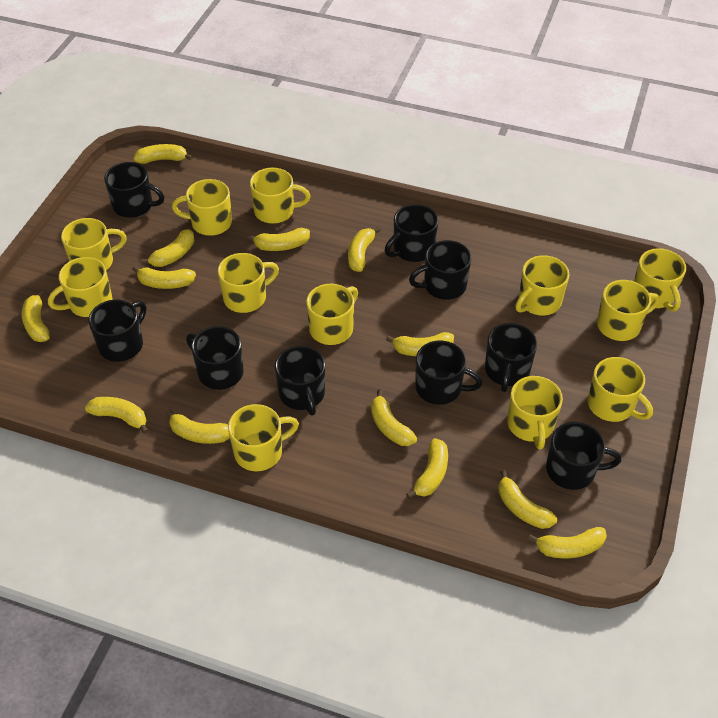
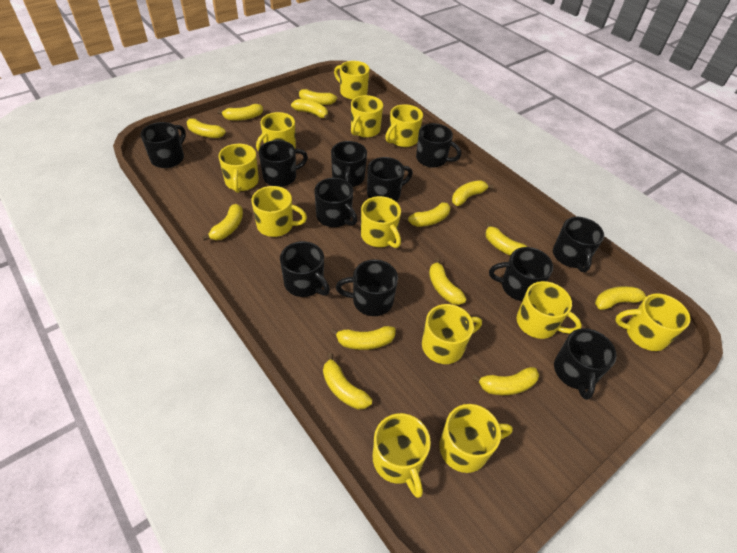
black mug: [88,300,146,362] [104,162,164,218] [186,326,244,390] [275,346,325,416] [385,204,438,262] [409,240,471,300] [415,340,483,405] [485,323,537,392] [546,422,621,490] = 9 -> [141,122,186,168] [259,140,308,187] [280,241,330,297] [314,178,357,227] [331,141,367,187] [336,259,398,316] [367,157,413,201] [416,123,461,168] [489,247,553,301] [553,217,604,272] [554,328,617,400] = 11

